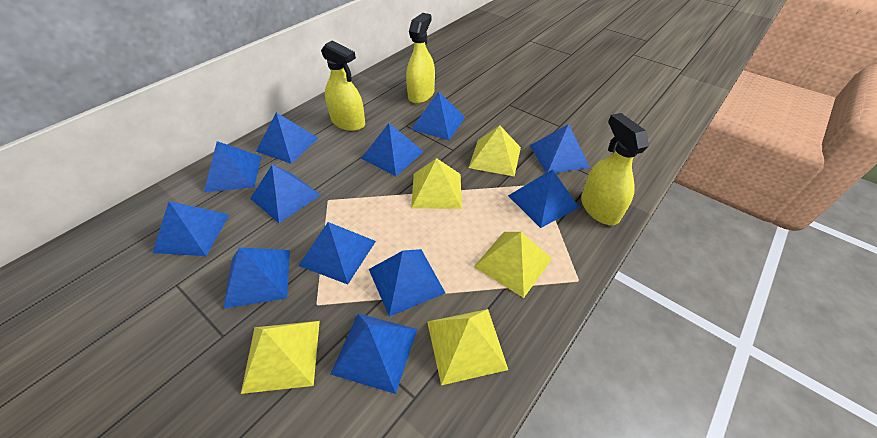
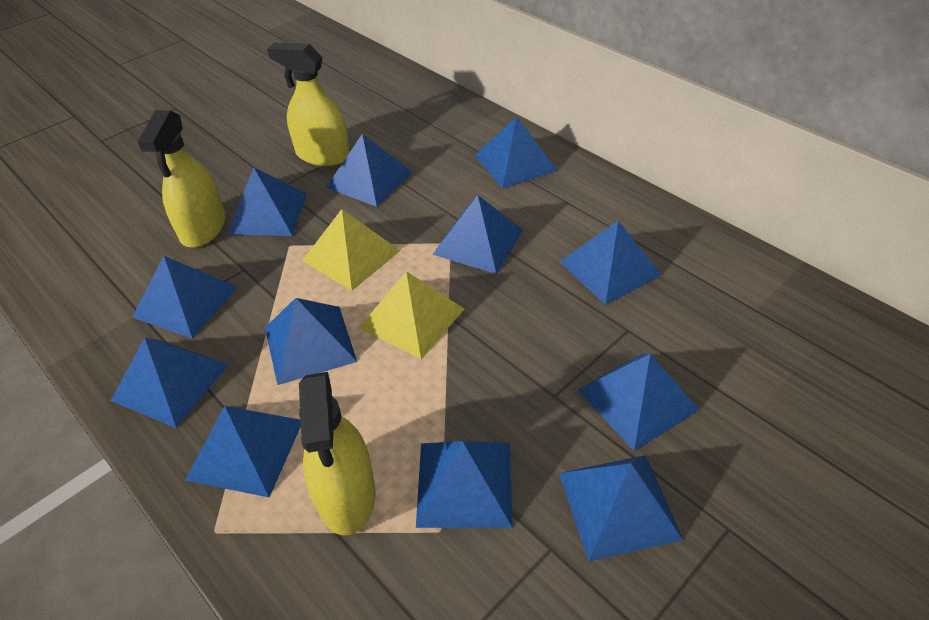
yellow pyramid: [241,321,320,394] [411,158,462,209] [427,309,508,385] [469,125,521,177] [474,232,552,298] = 5 -> [302,209,400,291] [359,271,464,359] = 2

